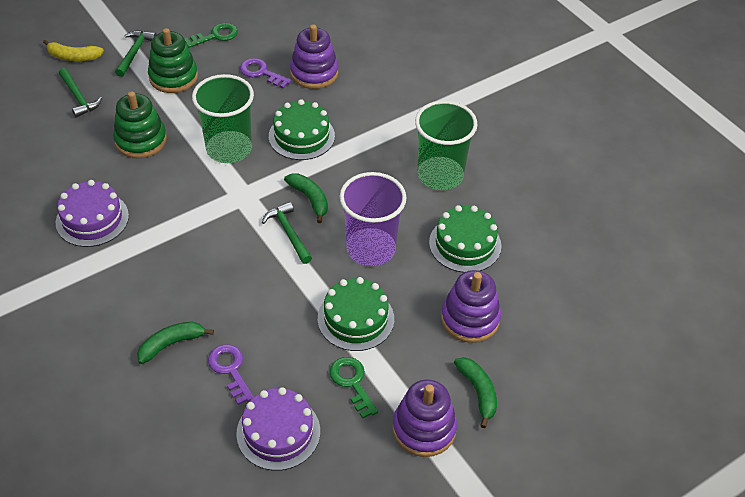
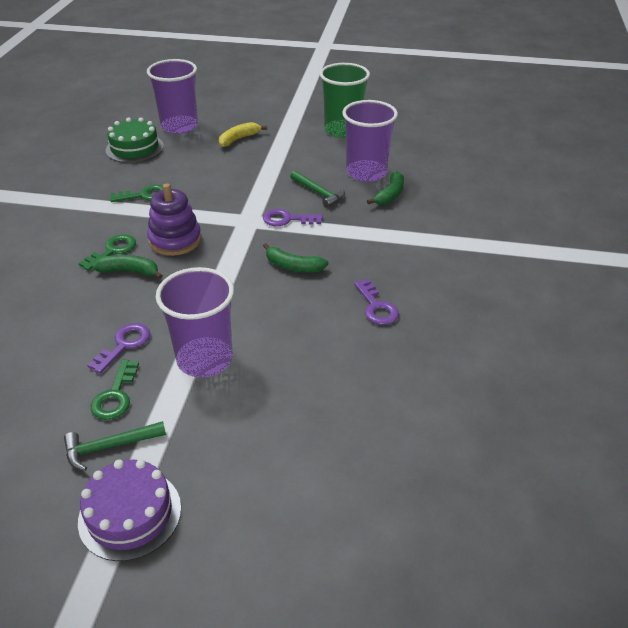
green cake: [269,99,335,160] [318,277,394,351] [429,205,501,273] = 3 -> [106,118,164,163] = 1
green cup: [192,74,254,163] [415,101,478,190] = 2 -> [320,63,370,138] = 1
green hammer: [59,68,102,118] [115,31,157,77] [262,202,312,264] = 3 -> [64,421,166,471] [290,171,345,208] = 2
green key: [185,23,238,48] [329,357,378,418] = 2 -> [79,235,136,271] [91,360,139,420] [110,185,163,202] = 3
green stacking toy: [113,91,167,158] [148,28,198,93] = 2 -> none = 0
purple cake: [56,180,129,247] [236,387,320,471] = 2 -> [78,459,181,561] = 1
purple cup: [340,172,407,266] = 1 -> [147,59,198,134] [156,267,234,378] [342,100,398,182] = 3
purple key: [208,344,254,405] [240,58,292,89] = 2 -> [87,323,150,374] [263,209,323,226] [354,279,399,325] = 3
purple stacking toy: [290,24,338,89] [392,379,457,457] [441,270,501,343] = 3 -> [147,184,201,256] = 1

